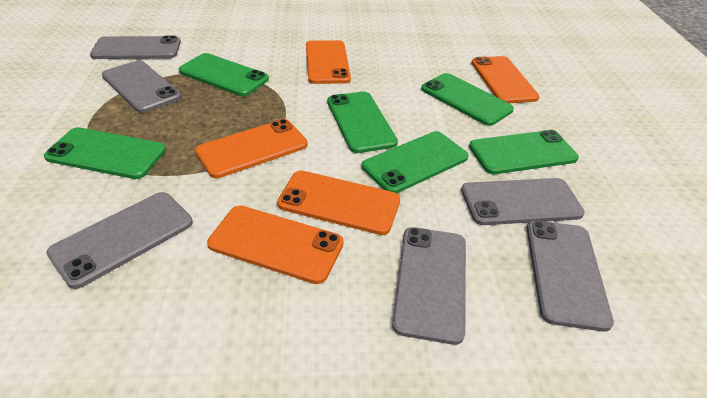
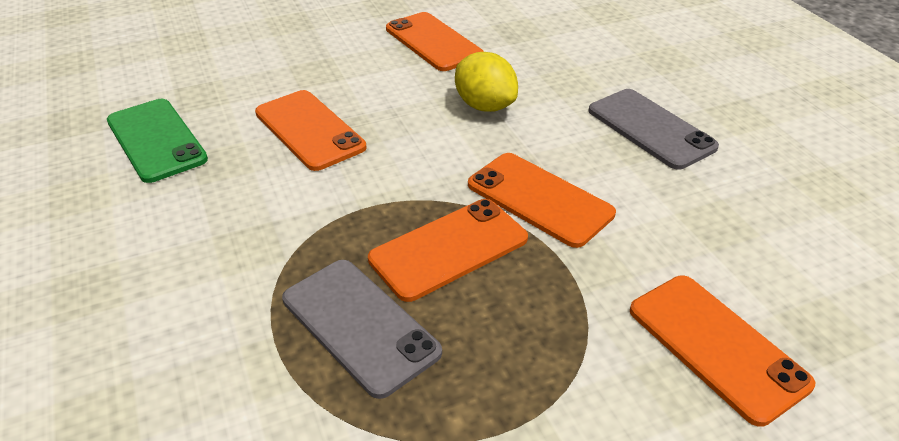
green phone: [44,127,166,179] [179,53,269,96] [327,92,398,153] [362,131,469,193] [421,73,514,126] [469,130,579,174] = 6 -> [107,99,208,183] = 1
grey phone: [46,192,193,289] [90,36,181,59] [102,60,181,113] [392,227,466,345] [461,178,585,225] [526,220,614,332] = 6 -> [282,260,442,399] [588,89,719,170] = 2
yellow lemon: none = 0 -> [455,52,518,112] = 1

